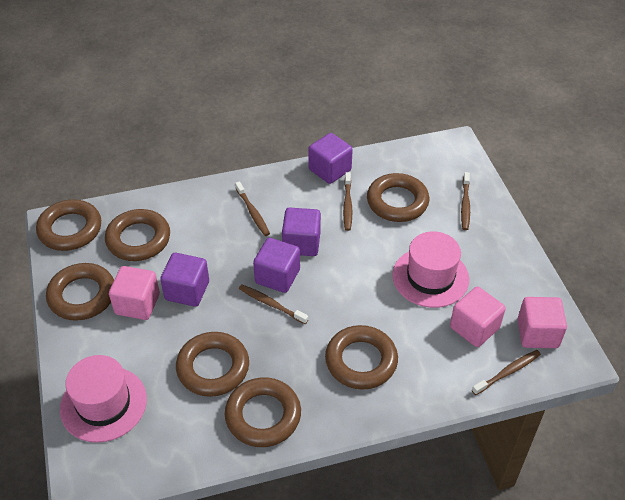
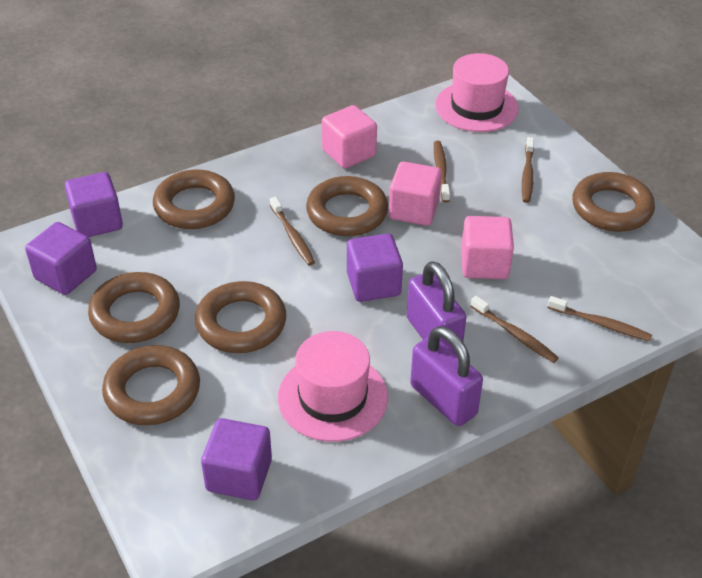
brown ring: [36,199,101,251] [46,263,114,321] [105,209,170,261] [176,332,249,397] [225,377,301,447] [325,325,398,390] [367,173,429,222] = 7 -> [88,272,180,343] [102,345,200,425] [153,169,235,229] [195,281,286,353] [306,176,388,236] [573,172,655,232] = 6
purple padlock: none = 0 -> [407,261,466,351] [410,326,483,426] = 2

